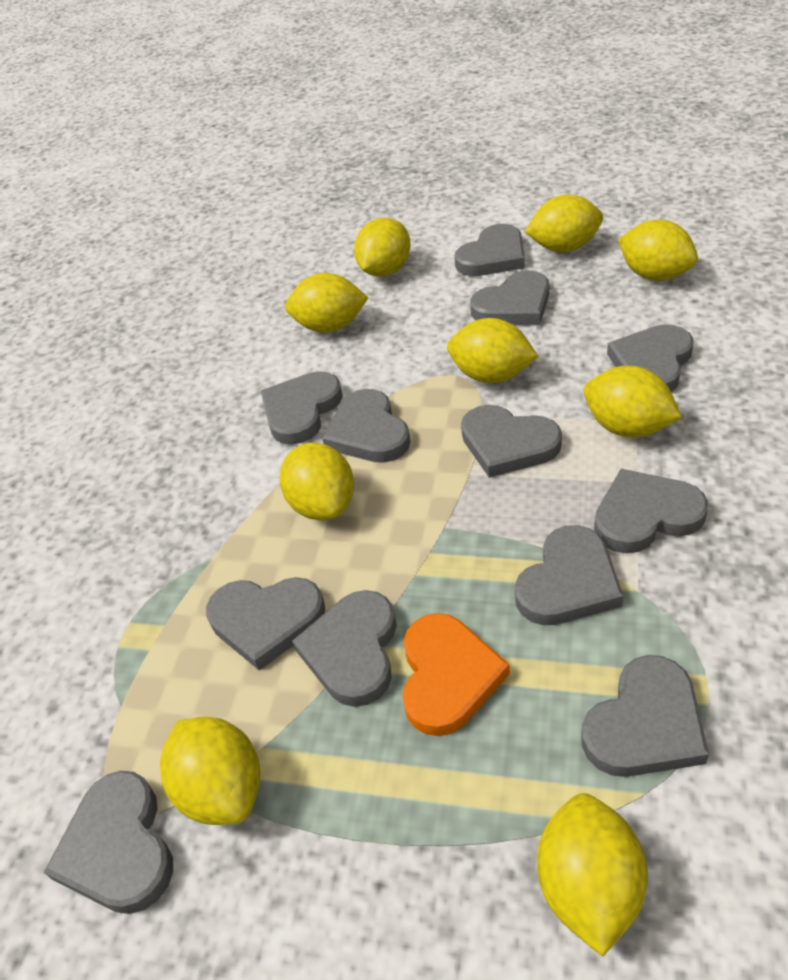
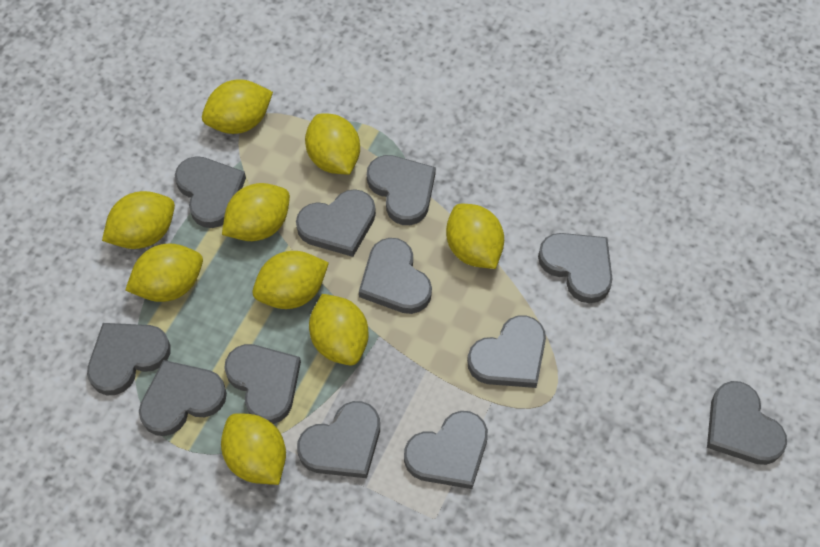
orange heart: [402,613,510,736] = 1 -> none = 0

